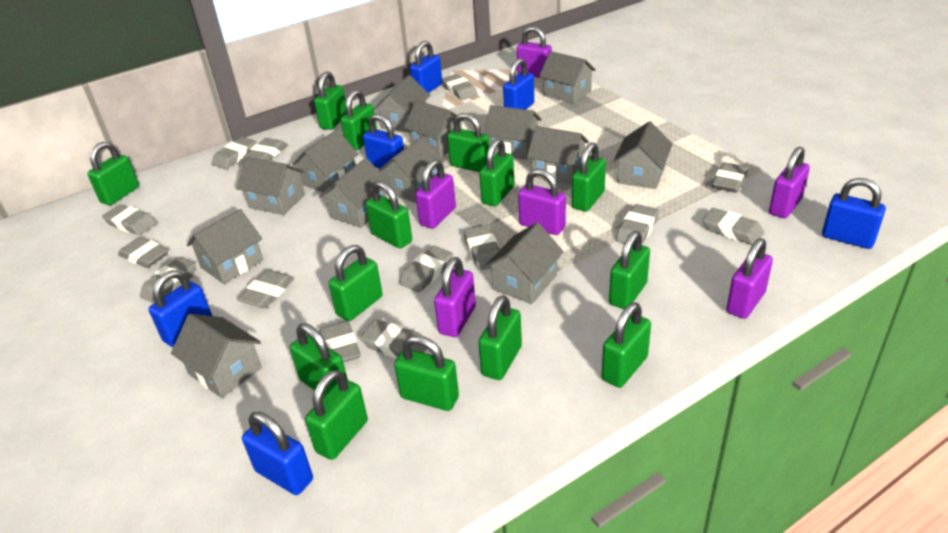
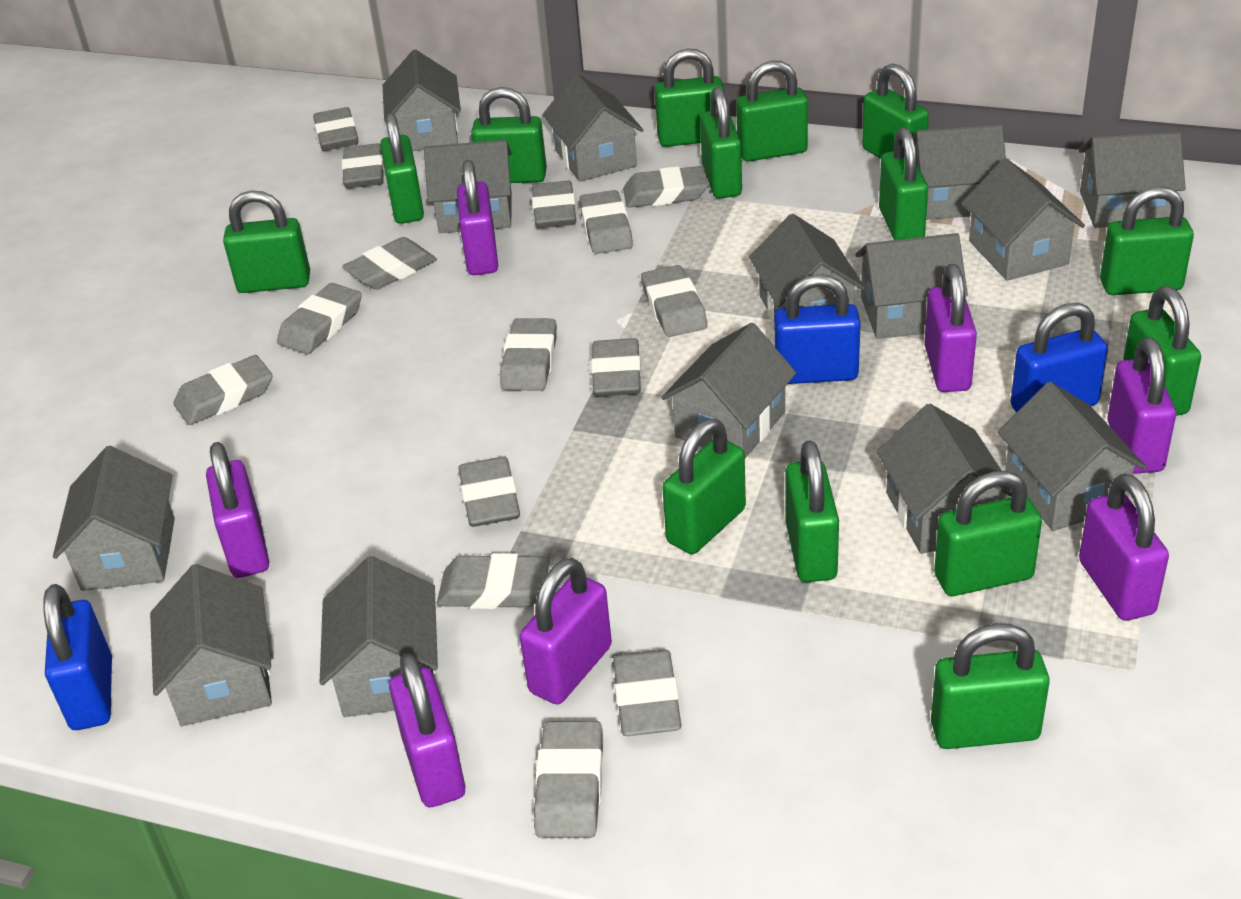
blue padlock: [149,270,212,347] [242,412,313,495] [363,114,404,170] [410,41,442,93] [503,58,534,109] [822,178,886,249] = 6 -> [43,584,112,730] [774,274,861,384] [1011,303,1108,413] = 3
grey eraser: [102,205,157,235] [118,237,169,268] [140,257,196,303] [212,137,256,169] [237,270,294,308] [243,138,287,161] [319,321,360,363] [360,320,427,359] [399,246,453,292] [441,74,478,100] [464,225,500,270] [616,204,659,244] [703,208,764,245] [712,162,748,193] = 14 -> [173,355,273,425] [277,283,362,354] [313,107,359,151] [342,143,385,188] [342,237,437,290] [437,553,550,609] [459,457,520,527] [500,318,557,391] [532,181,576,228] [534,721,603,838] [579,190,633,254] [591,338,641,397] [613,649,681,736] [623,166,708,207] [641,265,707,337] = 15
grey house: [171,314,262,398] [187,209,263,284] [237,157,305,215] [292,130,359,194] [320,158,390,228] [374,75,430,133] [379,136,445,203] [404,100,466,157] [483,105,542,160] [484,222,564,304] [527,126,589,184] [539,51,596,104] [613,121,673,189] = 13 -> [53,446,175,591] [150,564,272,726] [320,556,438,717] [382,49,461,151] [424,140,512,233] [543,73,643,182] [661,323,796,458] [749,214,865,322] [855,233,968,339] [876,404,1012,554] [913,124,1006,220] [962,158,1085,281] [998,382,1147,531] [1078,132,1186,228] = 14
purple padlock: [415,159,456,229] [434,257,476,337] [517,26,552,78] [518,169,566,235] [726,238,773,319] [769,147,810,218] = 6 -> [206,442,269,578] [389,653,465,807] [457,160,498,275] [520,558,612,705] [924,264,977,392] [1079,474,1169,621] [1107,337,1176,473] = 7

